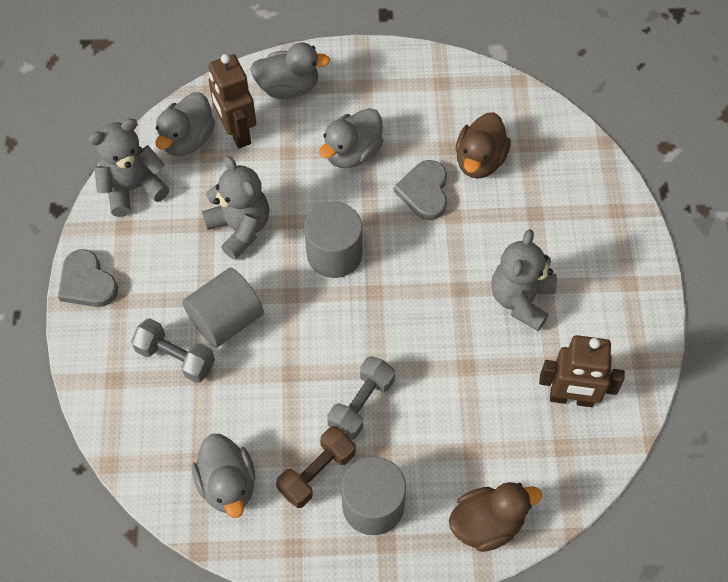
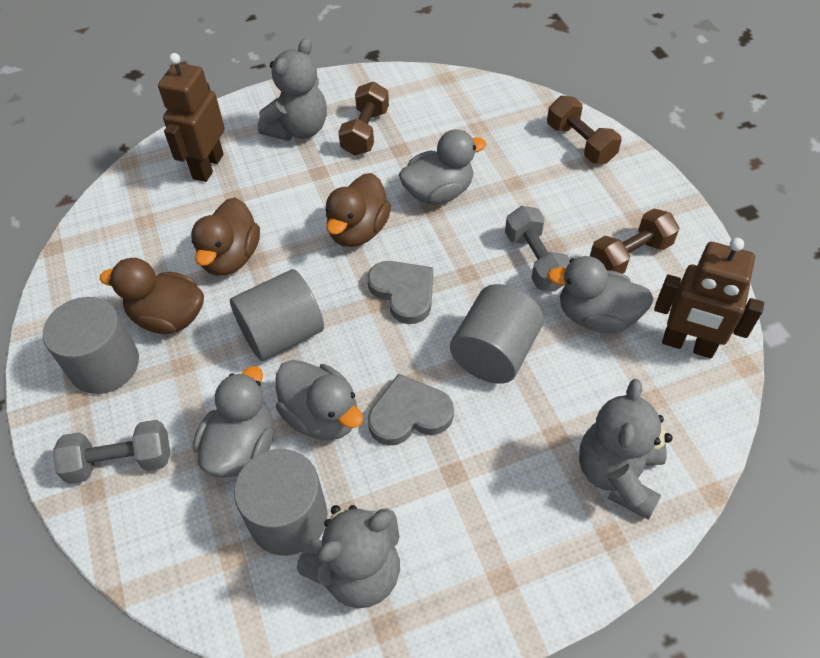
brown duck: [449,482,542,552] [455,112,511,179] = 2 -> [100,258,204,334] [191,197,260,275] [326,173,391,247] = 3
brown dumbbell: [276,426,356,508] = 1 -> [338,81,389,156] [547,96,622,164] [590,209,680,274] = 3
grey cylinder: [182,268,264,348] [304,202,363,278] [341,456,406,535] = 3 -> [43,297,139,394] [230,269,324,361] [234,449,328,556] [450,284,544,384] = 4

